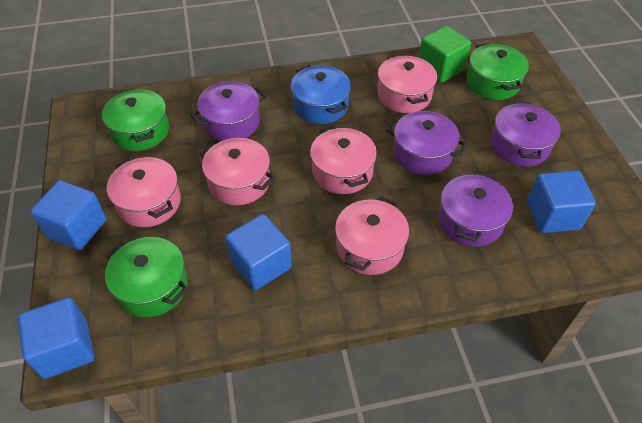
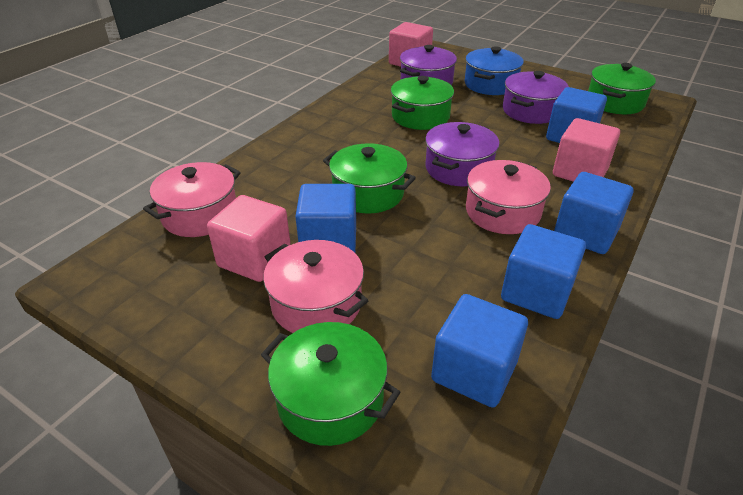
blue cube: [18,297,94,379] [30,180,106,250] [225,214,292,290] [527,171,596,233] = 4 -> [295,184,356,252] [431,294,528,408] [501,224,586,319] [546,87,607,143] [554,172,634,254] = 5
green cube: [419,26,471,83] = 1 -> none = 0
green pot: [102,88,169,151] [105,237,188,317] [467,43,529,100] = 3 -> [261,322,400,446] [323,143,416,214] [391,76,454,130] [588,63,656,114] = 4
pink cube: none = 0 -> [207,195,291,282] [389,22,433,67] [553,118,620,182] = 3
pink pot: [107,157,181,227] [199,138,275,205] [310,126,377,194] [335,196,409,275] [378,54,437,113] = 5 -> [143,162,241,237] [263,240,368,333] [466,160,551,234] = 3
purple pot: [190,81,266,141] [386,111,467,175] [438,171,513,247] [491,101,561,167] = 4 -> [400,45,457,86] [425,122,500,186] [503,71,569,124] = 3

